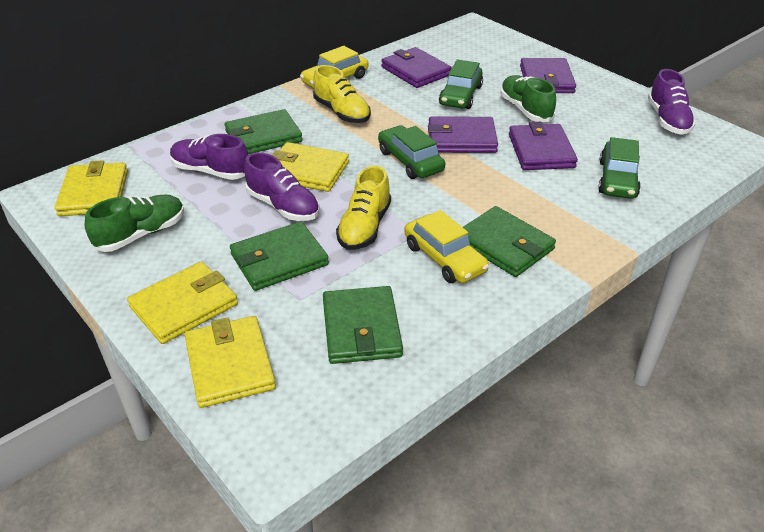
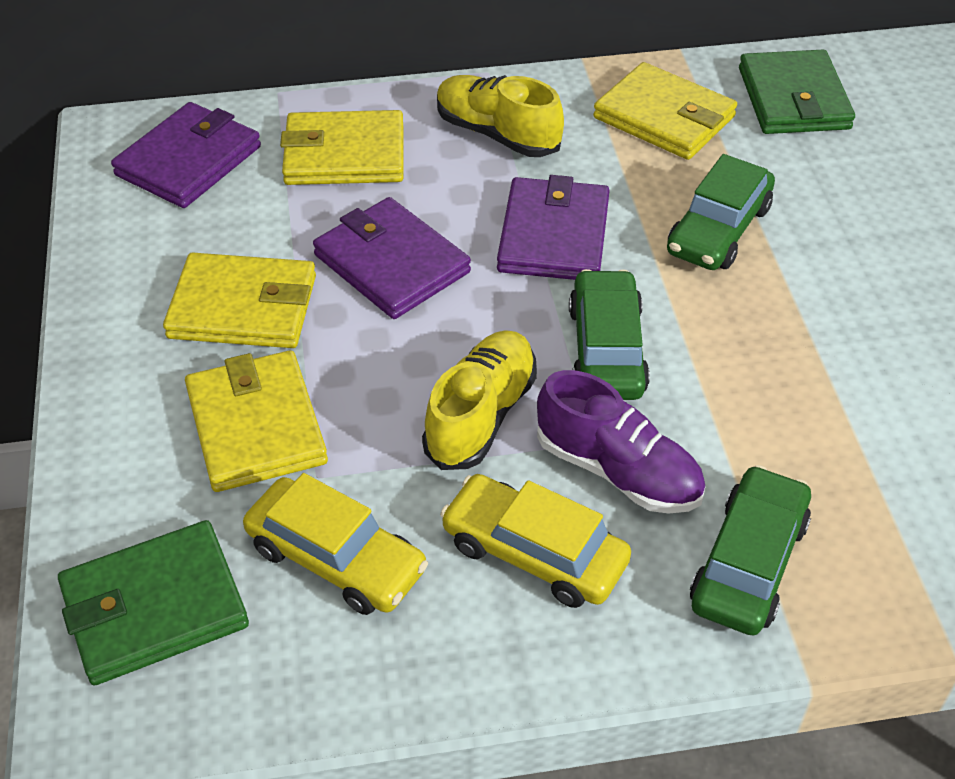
green shoe: [85,195,184,252] [500,75,556,122] = 2 -> none = 0
green wallet: [224,109,303,154] [230,221,329,291] [323,286,403,364] [463,206,556,277] = 4 -> [58,520,249,685] [739,49,855,134] = 2
purple shoe: [170,134,248,180] [244,152,320,221] [648,69,696,135] = 3 -> [537,370,706,514] = 1
purple wallet: [381,47,452,88] [428,116,498,153] [509,122,578,170] [520,58,576,93] = 4 -> [111,102,261,208] [313,197,471,319] [497,175,610,280] = 3

